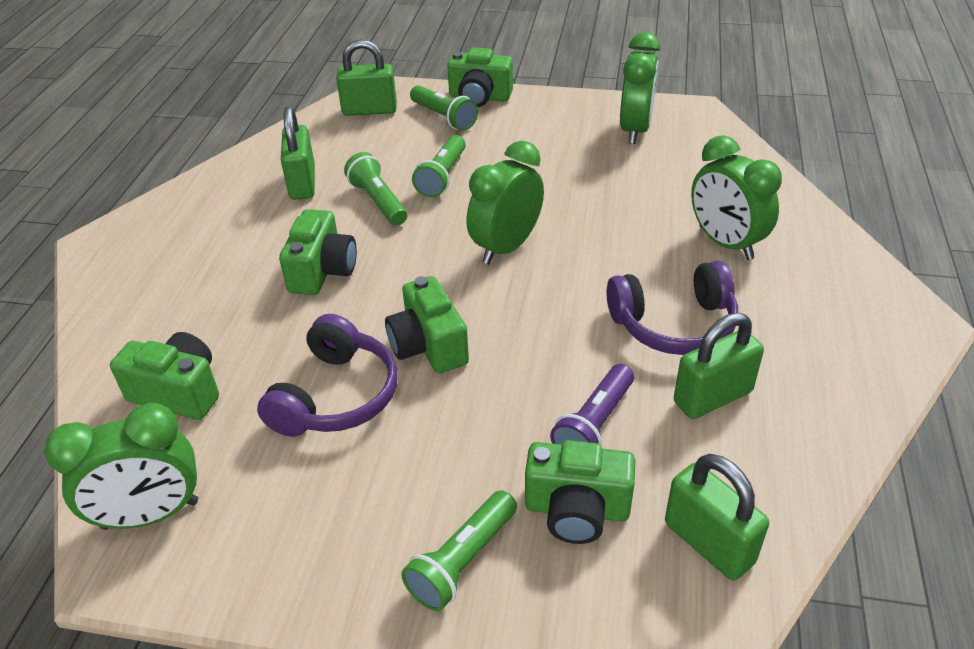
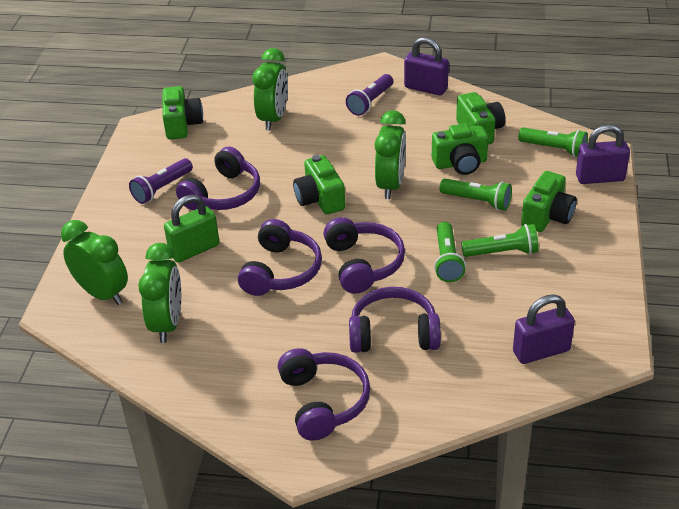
green padlock: [281,106,315,200] [336,39,397,116] [665,454,769,580] [674,313,764,419] = 4 -> [164,195,220,263] = 1
purple flashlight: [550,364,634,446] = 1 -> [129,158,193,204] [346,74,393,116] = 2
purple headphones: [257,314,398,437] [606,261,738,355] = 2 -> [176,147,260,210] [238,219,322,296] [278,348,370,441] [323,217,405,294] [349,287,441,353] = 5
purple padlock: none = 0 -> [404,37,449,96] [513,294,575,364] [576,124,630,184] = 3

